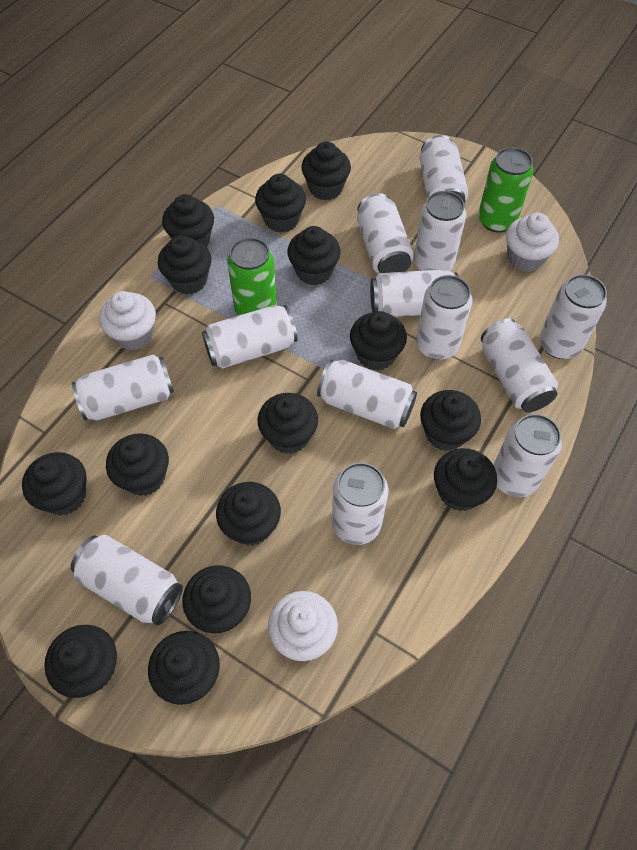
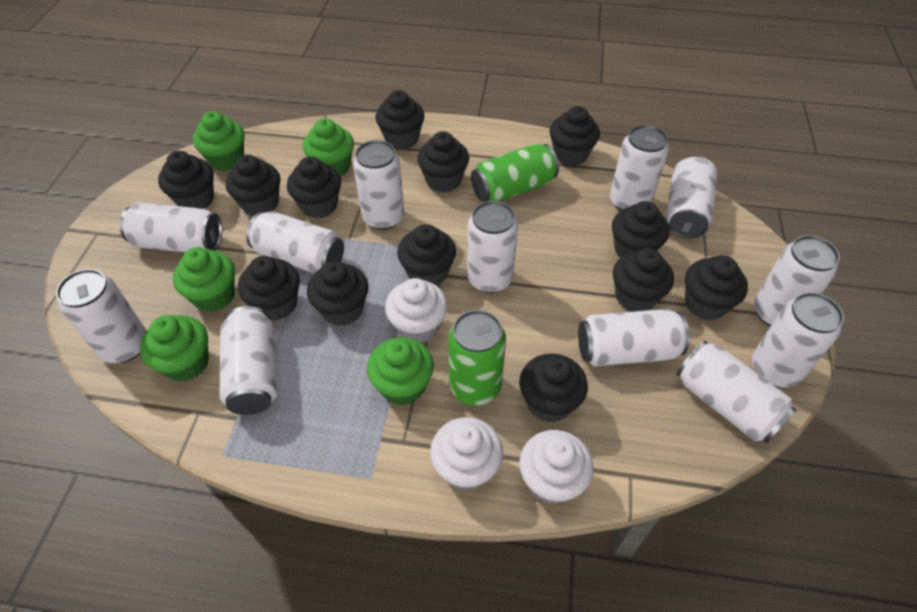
black cupcake: [22,452,87,515] [44,625,117,698] [106,433,169,496] [148,631,220,705] [158,235,212,295] [162,194,214,247] [182,565,251,633] [216,482,281,546] [255,174,306,233] [258,393,318,454] [287,226,341,285] [301,141,351,200] [350,311,407,371] [420,390,481,451] [434,448,497,511] = 15 -> [158,151,214,209] [226,155,280,216] [238,256,300,321] [287,157,341,218] [307,261,368,326] [375,90,425,149] [397,224,456,286] [417,131,469,192] [519,353,588,423] [550,106,600,166] [612,201,670,258] [613,248,674,312] [685,255,748,320] = 13
green cupcake: none = 0 -> [140,315,209,382] [173,247,235,312] [193,111,245,171] [303,118,354,177] [367,337,434,405] = 5
white can: [71,535,183,626] [72,355,174,420] [202,305,297,369] [317,360,417,429] [332,462,388,545] [357,193,414,273] [370,269,459,317] [414,191,466,271] [416,275,472,360] [419,135,469,204] [481,319,558,413] [493,414,562,497] [540,274,607,359] = 13 -> [56,269,147,363] [120,202,222,252] [220,306,277,415] [246,211,344,274] [353,140,404,230] [467,201,518,293] [578,309,690,366] [610,125,669,211] [666,156,717,239] [677,341,796,443] [752,292,844,387] [754,235,840,327] = 12

